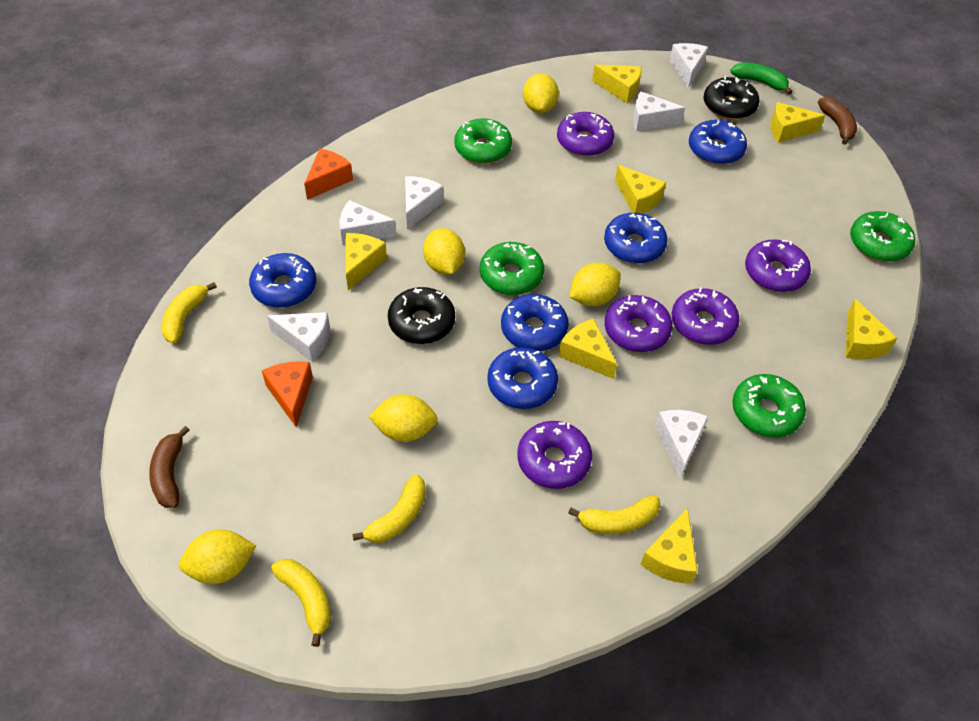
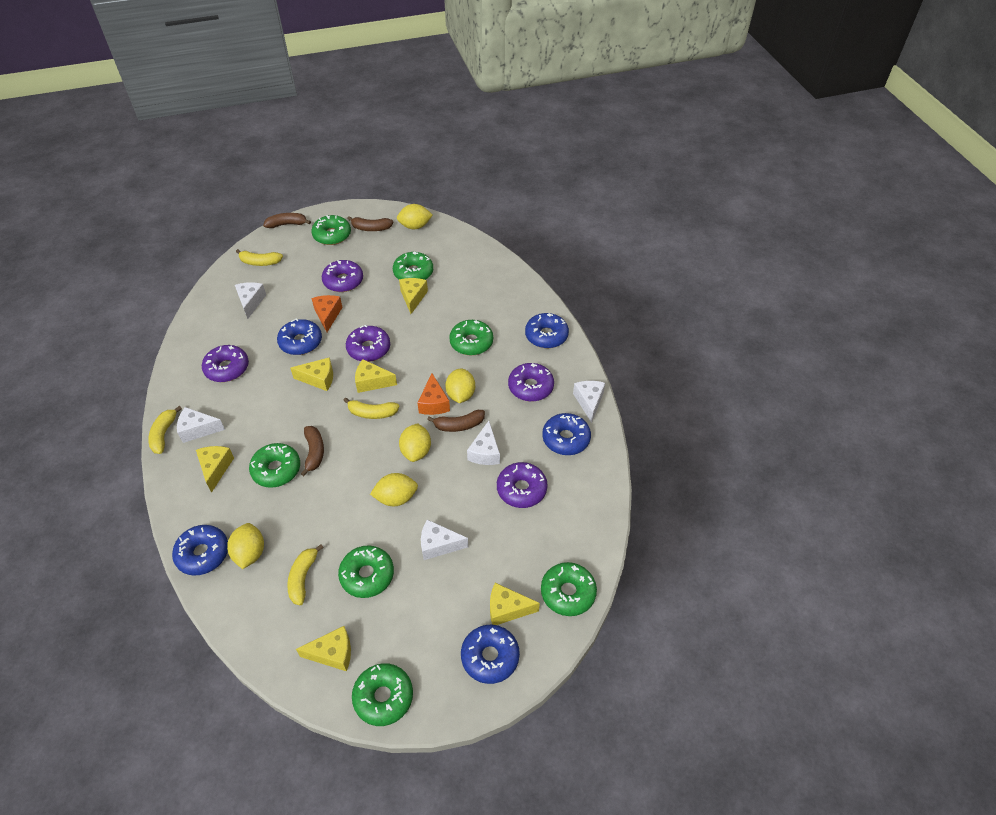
black donut: [388,287,455,344] [703,76,759,119] = 2 -> none = 0
brown banana: [149,426,189,508] [818,97,857,145] = 2 -> [263,213,311,228] [301,426,324,476] [347,216,393,231] [427,410,485,432] = 4
green banana: [730,62,792,95] = 1 -> none = 0
green donut: [454,118,512,164] [480,242,544,295] [732,374,806,437] [850,211,915,262] = 4 -> [249,443,300,488] [311,215,351,245] [338,545,394,598] [352,663,413,726] [393,251,433,280] [449,320,493,355] [541,562,597,616] = 7
white cheese: [267,312,330,362] [340,200,396,246] [405,176,444,230] [633,91,685,131] [655,410,709,479] [670,43,708,88] = 6 -> [177,407,225,443] [235,282,266,319] [421,519,468,560] [467,421,500,465] [573,381,605,423] = 5
yellow cheese: [345,233,387,290] [559,318,617,379] [592,65,642,103] [615,165,666,214] [640,508,698,584] [771,102,825,143] [846,299,897,359] = 7 -> [196,446,234,493] [290,357,333,391] [296,626,351,671] [355,359,397,393] [399,278,428,314] [490,583,540,625] = 6

